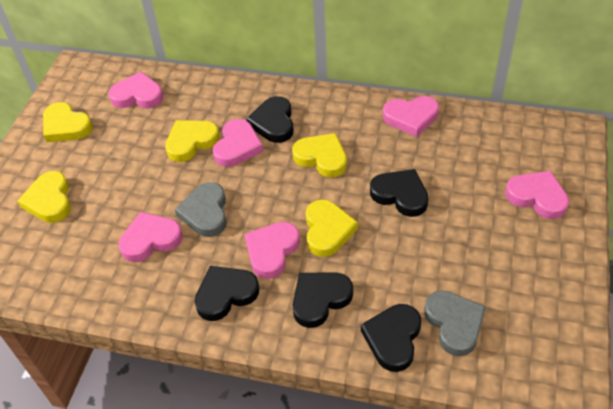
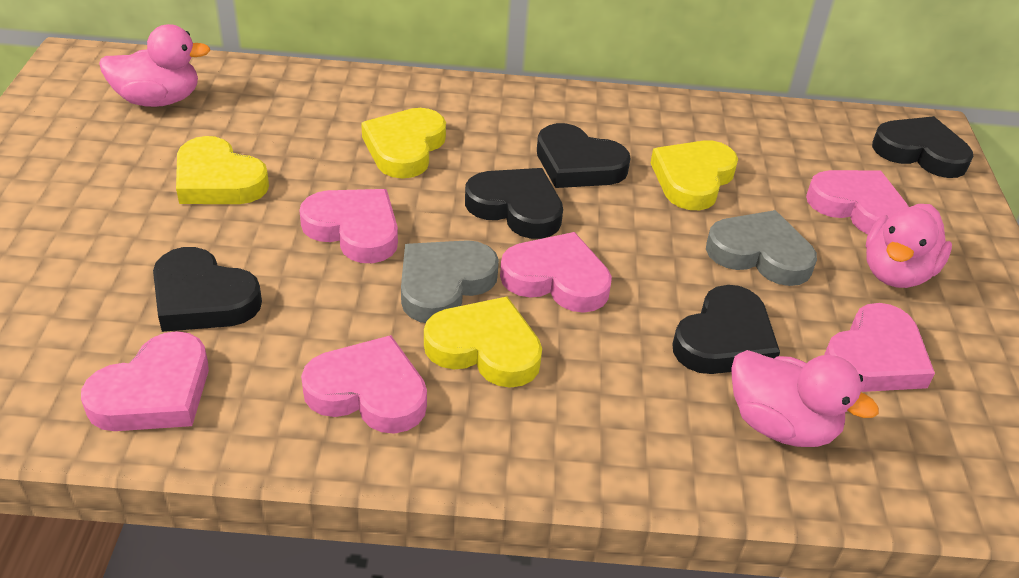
pink duck: none = 0 -> [99,24,211,107] [731,350,879,447] [865,204,952,288] = 3
yellow heart: [17,171,71,223] [43,102,93,142] [165,120,219,162] [292,133,347,177] [306,199,358,257] = 5 -> [176,136,269,204] [361,108,446,179] [424,297,542,388] [651,140,738,210] = 4

